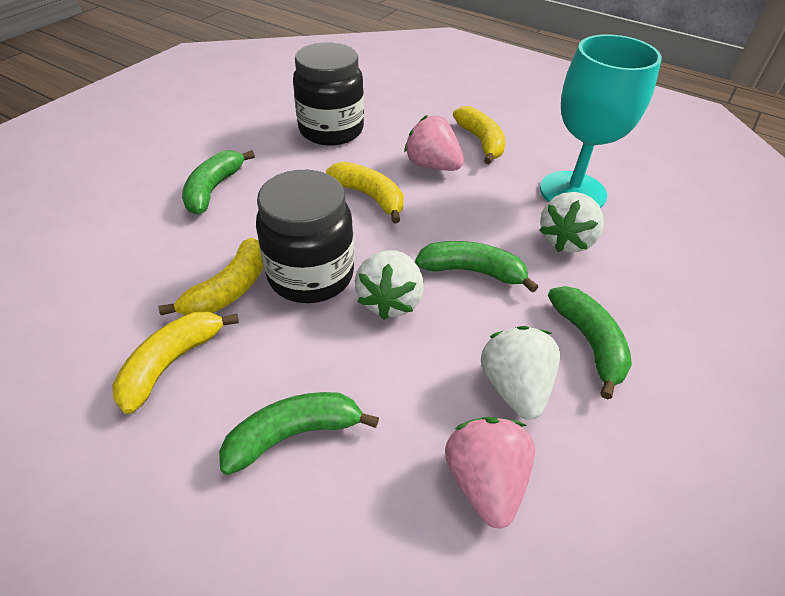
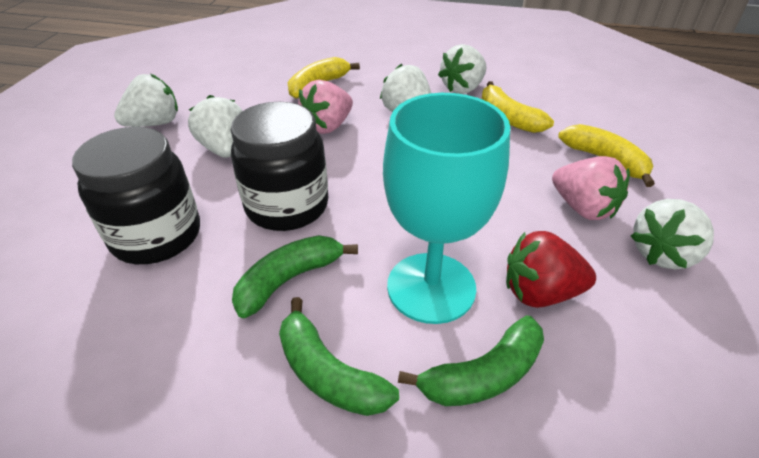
green banana: [182,150,255,215] [219,392,379,475] [415,241,538,293] [548,286,632,399] = 4 -> [232,235,358,318] [279,297,399,416] [398,316,544,406] = 3
red strawberry: none = 0 -> [506,231,596,308] = 1
white strawberry: [355,250,424,320] [481,326,560,420] [539,192,604,253] = 3 -> [114,74,178,127] [188,95,242,158] [380,64,431,112] [438,44,486,94] [631,199,714,269] = 5
yellow banana: [112,311,239,414] [159,238,264,315] [326,162,404,223] [453,106,505,164] = 4 -> [287,57,360,99] [482,81,554,133] [558,124,655,187] = 3

